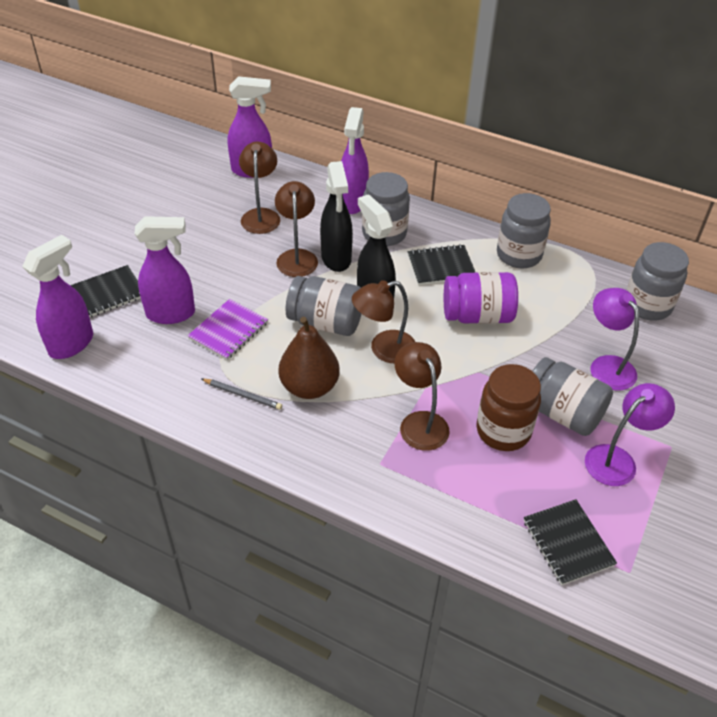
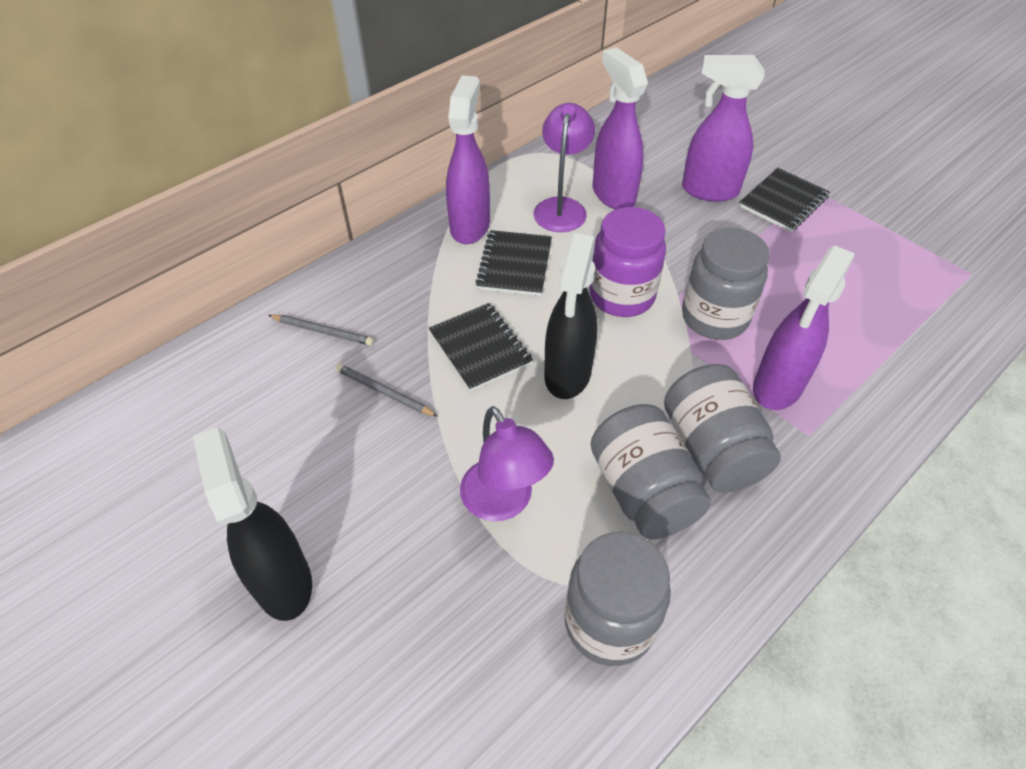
brown jar: [476,364,541,451] = 1 -> none = 0
brown lamp: [239,141,280,234] [275,181,318,277] [352,280,415,363] [395,342,450,451] = 4 -> none = 0
brown pear: [278,317,340,399] = 1 -> none = 0
grey jar: [285,276,361,336] [362,172,410,246] [497,193,551,268] [533,357,613,436] [627,242,689,321] = 5 -> [565,532,671,666] [591,404,711,539] [664,364,781,493] [682,228,770,340] = 4
grey pencil: [202,379,282,410] = 1 -> [268,315,374,345] [336,364,438,417] = 2
purple notebook: [187,299,268,360] = 1 -> none = 0

